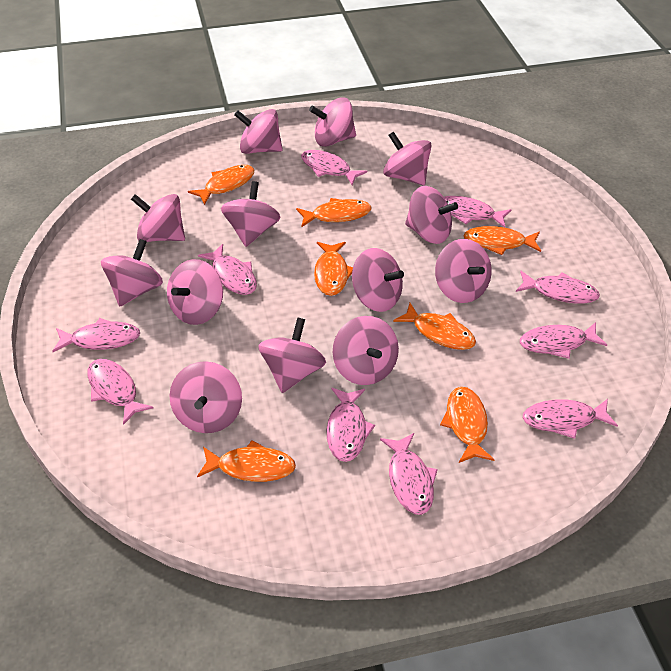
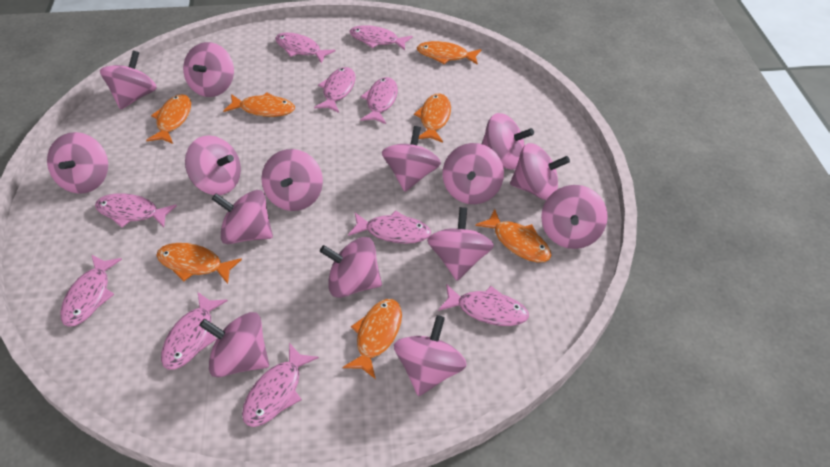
pink spinning top: [101,239,163,306] [131,194,185,242] [167,259,223,325] [170,361,242,433] [221,181,281,247] [234,109,283,154] [258,317,326,393] [309,97,356,147] [333,316,399,385] [352,248,404,312] [383,131,432,185] [405,186,458,244] [435,239,492,303] = 13 -> [47,132,108,194] [100,51,157,110] [183,42,234,97] [185,135,241,195] [199,312,269,378] [212,190,273,244] [262,149,323,211] [320,237,382,298] [382,126,441,192] [394,315,467,396] [427,207,494,281] [443,143,504,204] [481,113,534,169] [510,143,570,200] [541,185,608,249] = 15

